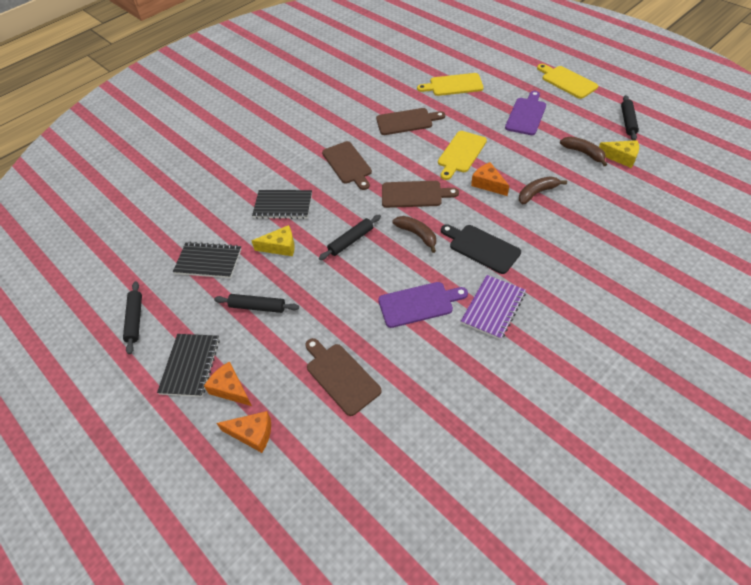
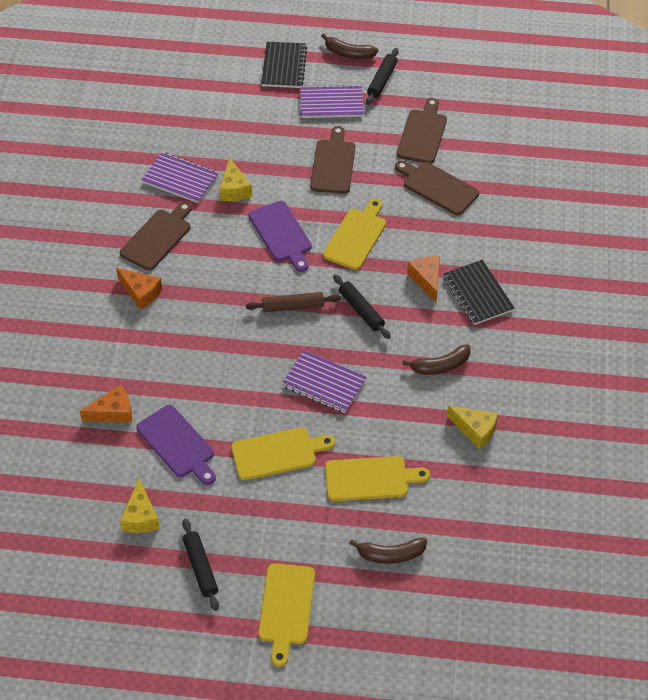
black cutting board: [441,224,521,274] = 1 -> none = 0
black notebook: [157,334,220,397] [173,242,241,278] [252,190,312,219] = 3 -> [261,42,307,88] [443,260,514,325] = 2
black rolling pin: [123,281,142,354] [214,294,299,313] [319,215,381,260] [621,95,639,141] = 4 -> [182,519,219,611] [333,274,391,339] [366,48,399,105] = 3
brown rolling pin: none = 0 -> [246,292,341,312] = 1
purple notebook: [461,275,526,340] = 1 -> [141,152,218,203] [282,350,367,413] [300,84,364,118] = 3
yellow cheese: [252,225,295,256] [599,140,639,168] = 2 -> [120,478,160,533] [220,157,252,201] [447,406,498,449] = 3
yellow cutting board: [417,73,484,96] [438,131,487,180] [537,64,598,99] = 3 -> [231,428,335,480] [258,563,315,667] [323,199,386,270] [325,456,430,501] = 4

